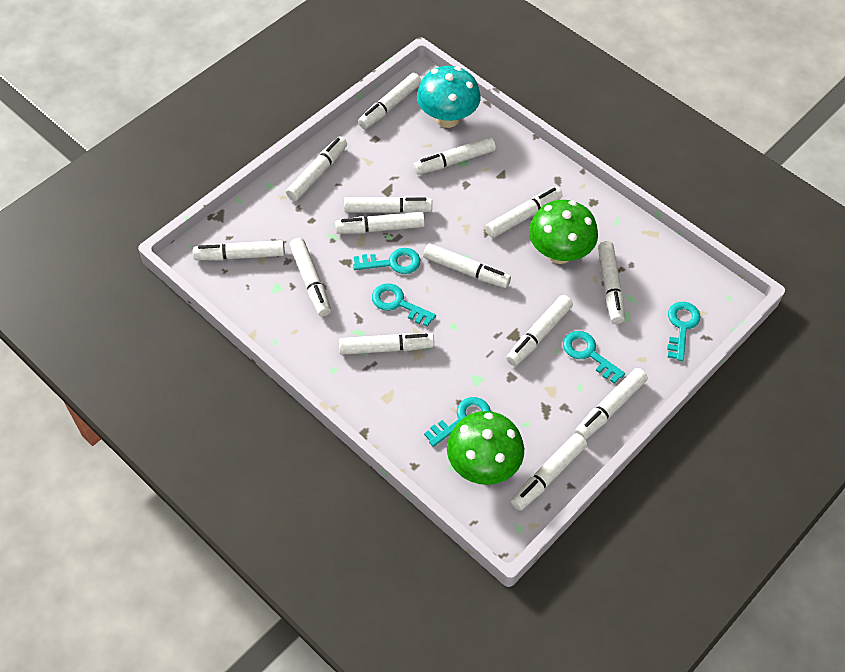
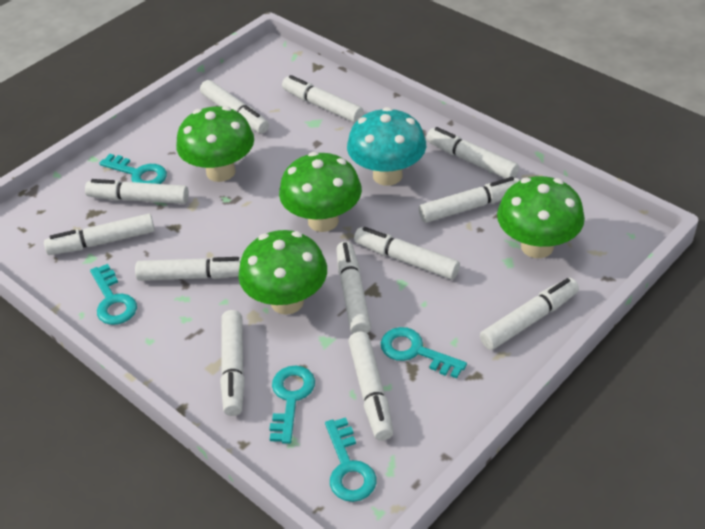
green mushroom: [447,411,524,485] [529,200,598,264] = 2 -> [176,106,254,182] [238,230,327,315] [279,152,362,232] [497,176,585,258] = 4
white marker: [193,240,285,261] [286,137,347,201] [289,238,331,317] [335,212,425,234] [339,333,434,355] [344,196,432,213] [358,73,421,129] [413,137,496,175] [423,243,511,288] [485,187,563,238] [506,295,573,366] [511,433,587,511] [575,368,648,440] [598,241,625,324] = 14 -> [44,214,155,255] [85,179,189,204] [135,257,241,281] [200,80,269,134] [220,310,245,416] [282,75,364,123] [336,241,371,334] [348,331,393,441] [354,227,460,280] [419,177,520,223] [426,127,519,179] [480,278,579,350] = 12

